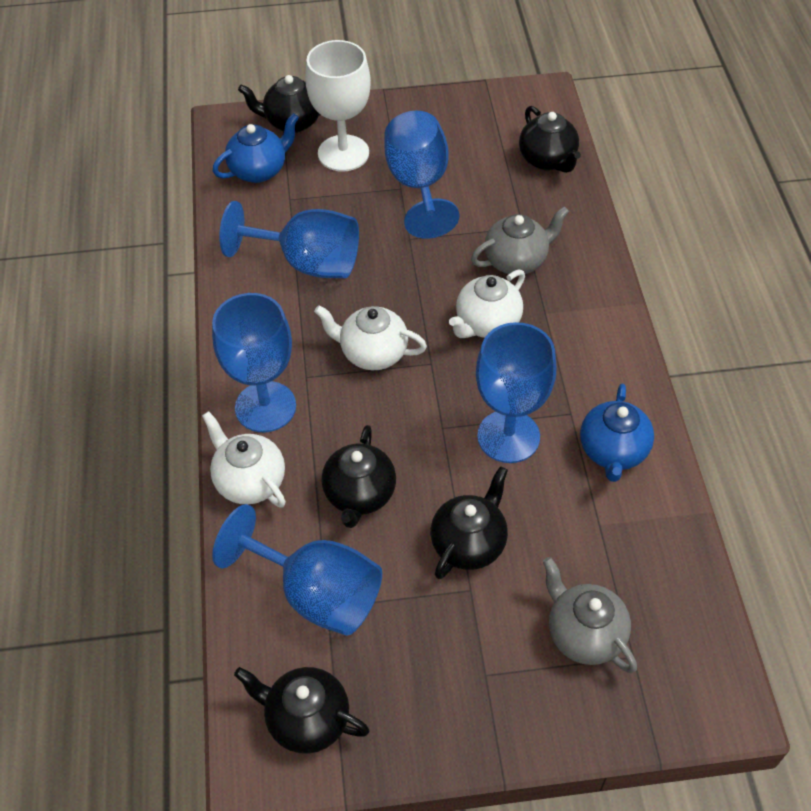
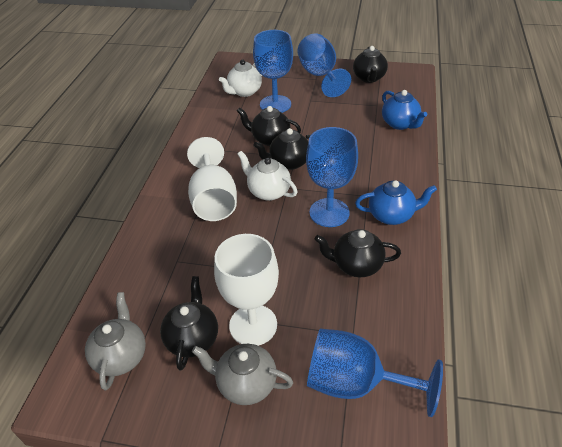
blue goblet: [212,293,296,432] [212,504,382,636] [219,201,359,278] [384,111,460,239] [476,322,556,463] = 5 -> [253,30,293,113] [298,33,351,97] [306,127,358,227] [307,329,443,417] = 4
white goblet: [305,40,371,171] = 1 -> [187,137,237,221] [214,234,279,346] = 2
white teapot: [202,411,286,508] [314,306,427,370] [449,270,525,338] = 3 -> [219,60,262,97] [238,151,298,201] = 2

